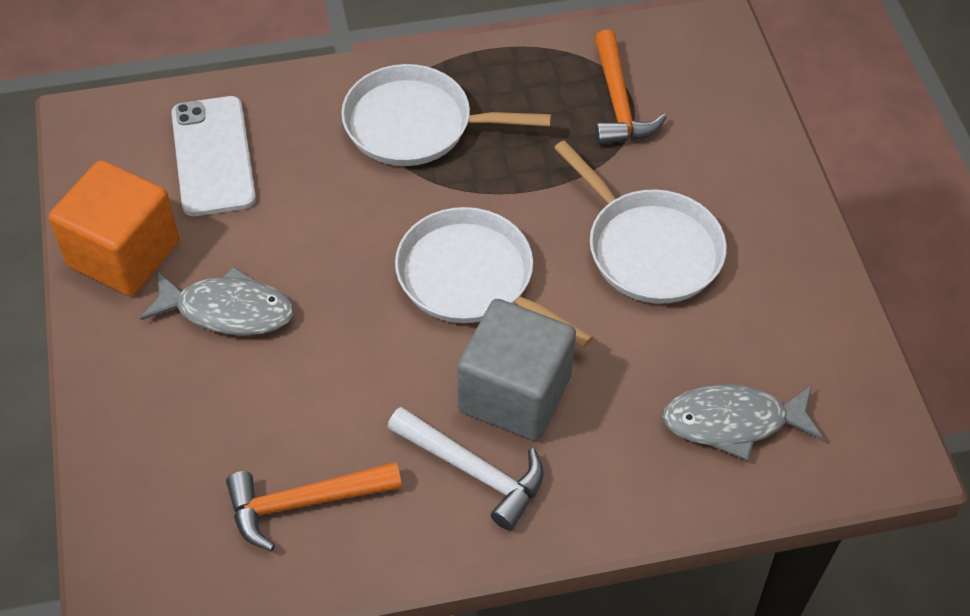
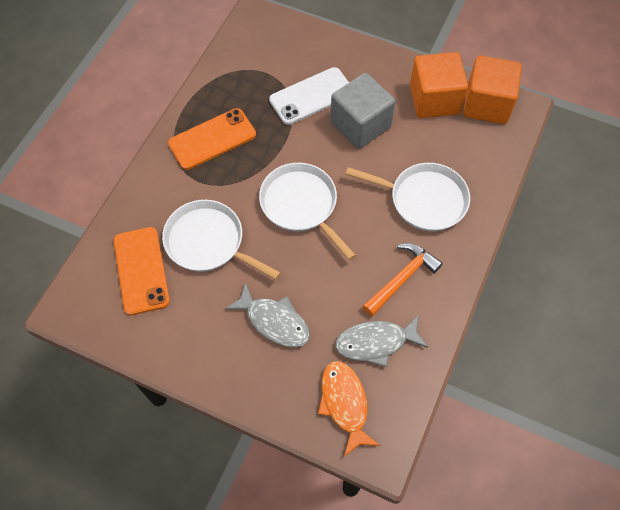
orange cube: [49,160,179,296] = 1 -> [410,52,468,118] [463,55,522,124] = 2
orange fish: none = 0 -> [318,361,380,457] = 1
orange hammer: [226,462,402,551] [594,30,667,145] = 2 -> [362,243,443,316] = 1
orange phone: none = 0 -> [114,227,170,315] [168,108,256,170] = 2
white hammer: [387,407,544,530] = 1 -> none = 0

